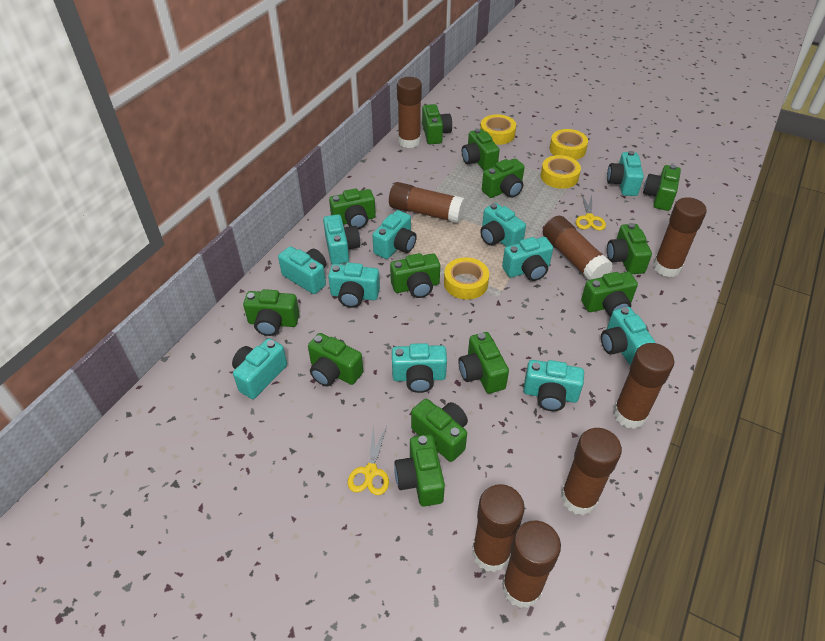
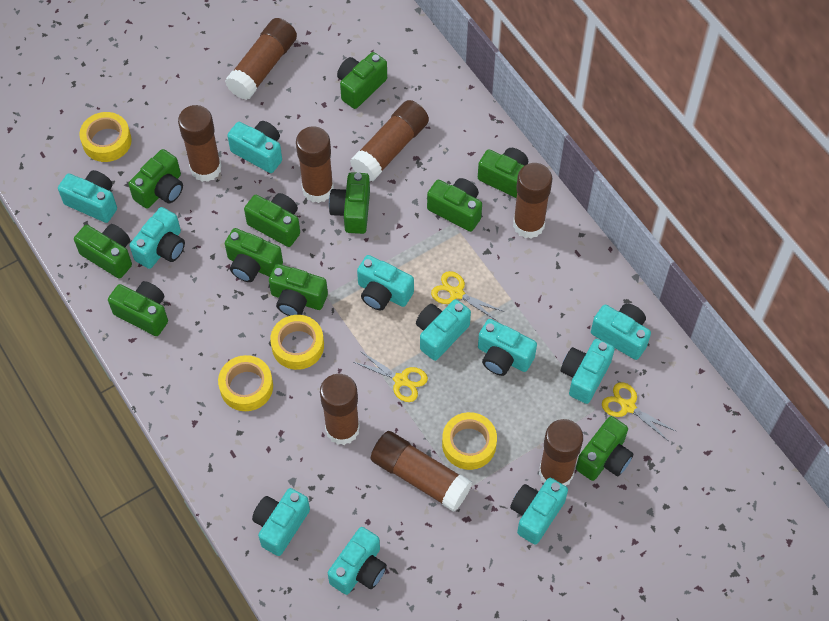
green camera: [243,289,300,336] [308,333,363,386] [329,188,376,229] [390,253,440,298] [394,434,445,507] [411,399,468,462] [422,104,452,144] [458,332,509,394] [462,128,500,171] [482,158,524,198] [581,272,638,317] [607,223,652,274] [643,165,681,211] = 13 -> [74,224,132,279] [108,281,168,336] [128,149,183,209] [225,228,283,282] [244,193,300,247] [269,264,328,316] [329,172,370,234] [337,52,387,109] [427,178,482,232] [478,148,528,198] [576,416,633,481] = 11
yellow scissors: [348,424,389,495] [576,195,606,230] = 2 -> [354,351,428,402] [431,271,503,321] [602,382,675,440] = 3

